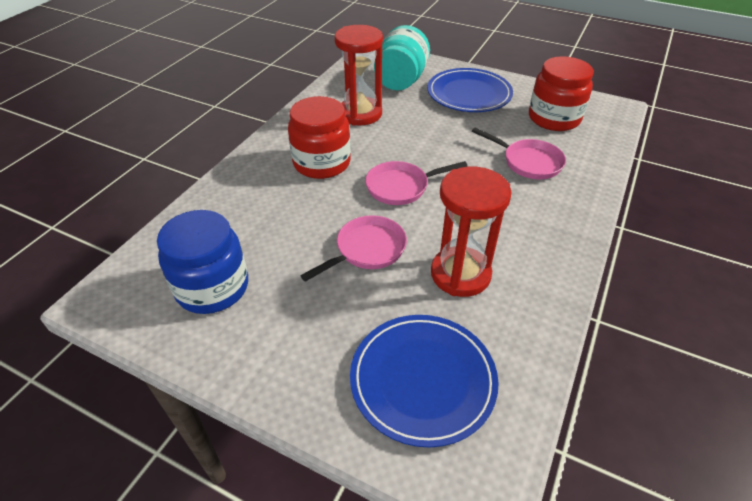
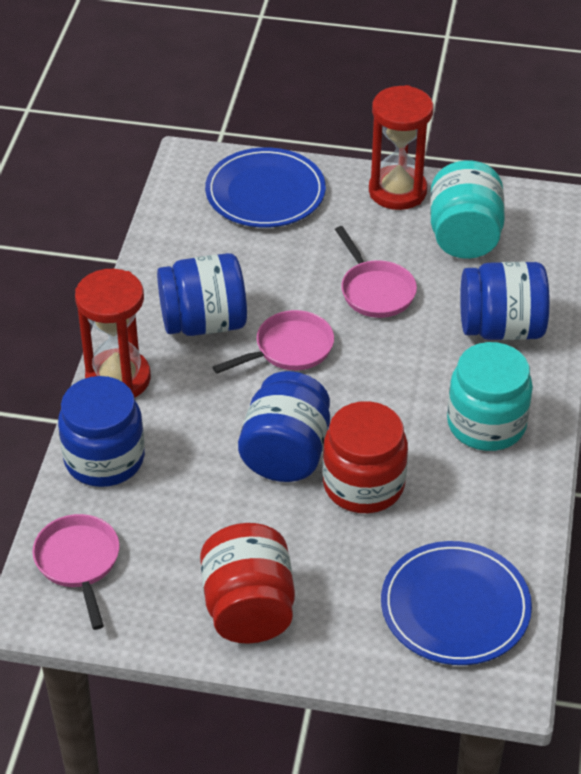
blue jar: [157,210,248,314] = 1 -> [58,376,145,487] [157,253,247,336] [238,371,330,482] [460,262,550,340] = 4
turquoise jar: [374,25,430,90] = 1 -> [430,160,505,259] [447,342,533,451] = 2

